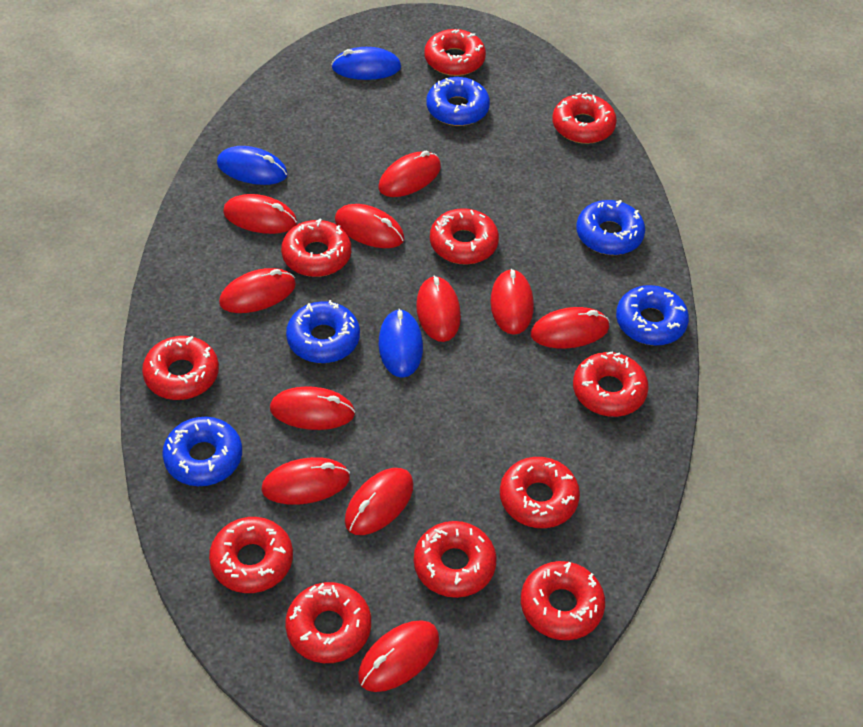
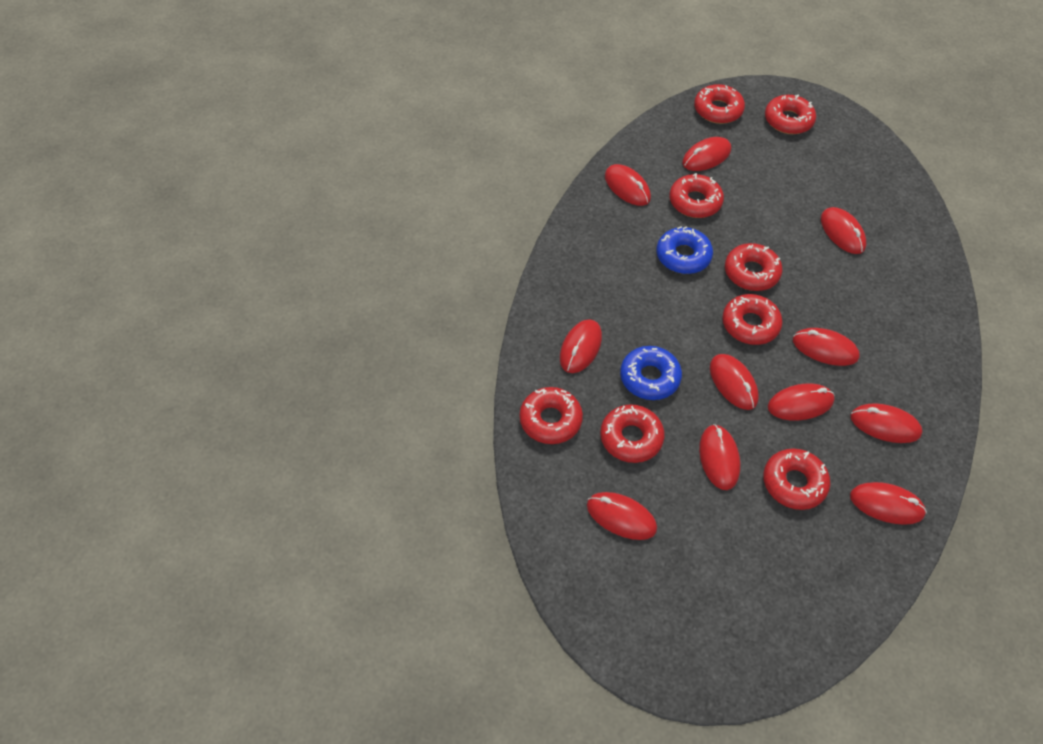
blue donut: [162,417,242,486] [286,300,360,363] [427,77,490,126] [576,200,645,255] [616,285,689,346] = 5 -> [620,346,682,400] [656,226,713,274] = 2
blue mouse: [217,146,288,185] [331,47,401,80] [379,309,423,378] = 3 -> none = 0
red donut: [142,336,219,400] [209,517,293,593] [281,218,351,277] [285,582,371,663] [414,521,497,598] [424,29,486,76] [430,208,499,265] [500,457,580,528] [521,561,605,640] [552,93,617,144] [573,351,649,417] = 11 -> [520,387,583,444] [600,404,664,463] [670,173,724,218] [694,84,745,124] [722,294,783,345] [725,243,782,291] [763,448,830,510] [765,95,816,134] = 8

